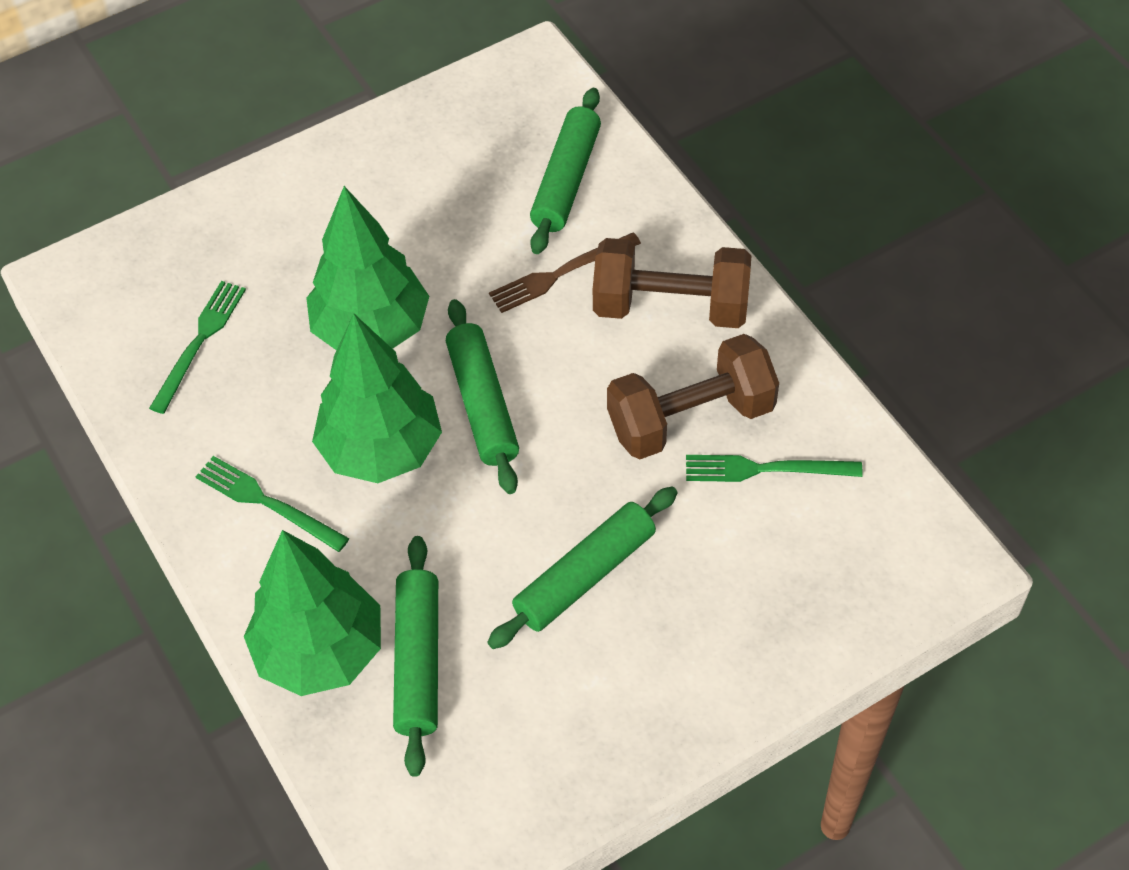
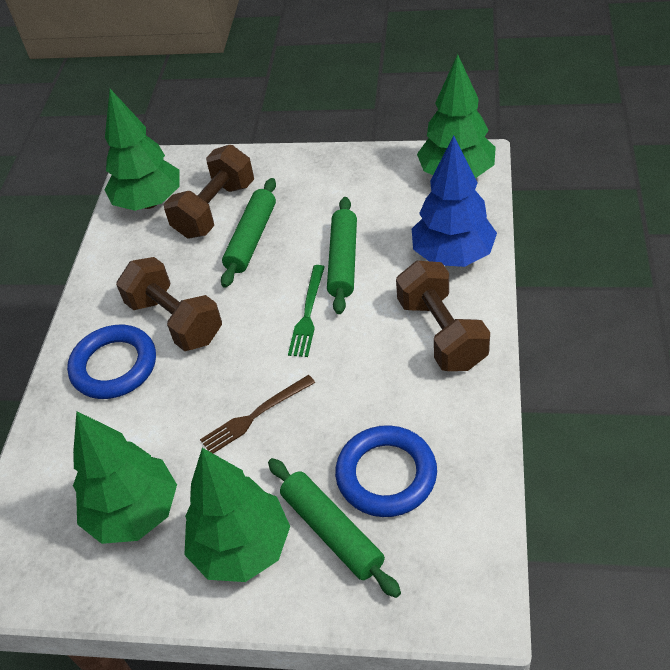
blue ring: none = 0 -> [67,325,156,399] [335,425,437,517] = 2
blue tree: none = 0 -> [412,135,497,267] = 1
brown dumbbell: [593,238,751,328] [607,334,779,459] = 2 -> [116,257,222,351] [164,145,254,238] [396,260,490,371] = 3
green fork: [149,281,246,414] [195,456,349,552] [686,455,863,482] = 3 -> [288,265,325,357] = 1
green rolling pin: [393,536,438,777] [446,299,519,494] [488,486,677,649] [530,88,601,254] = 4 -> [221,178,276,288] [268,458,401,598] [327,197,357,314] = 3
green tree: [244,530,381,696] [306,186,429,350] [312,313,442,483] = 3 -> [73,411,177,544] [104,89,179,211] [184,448,290,582] [417,54,496,178] = 4

